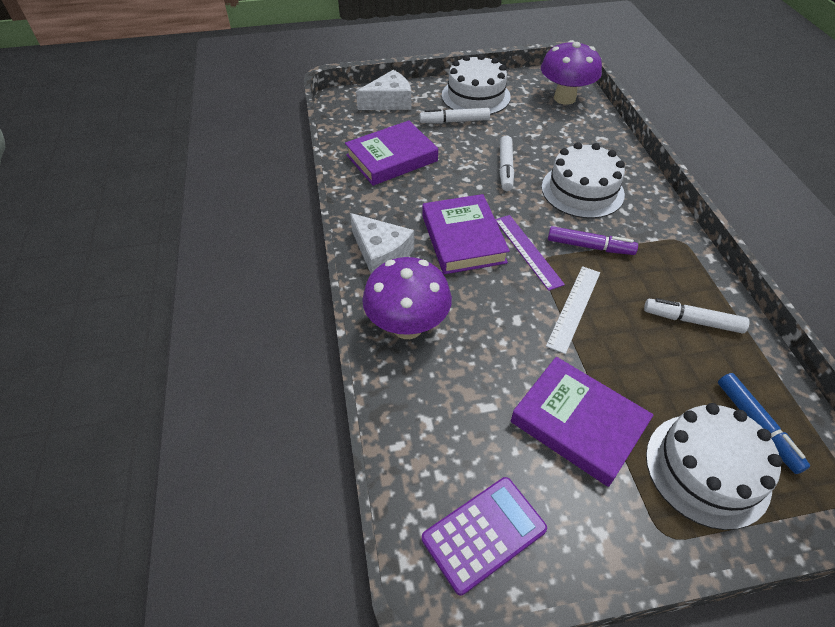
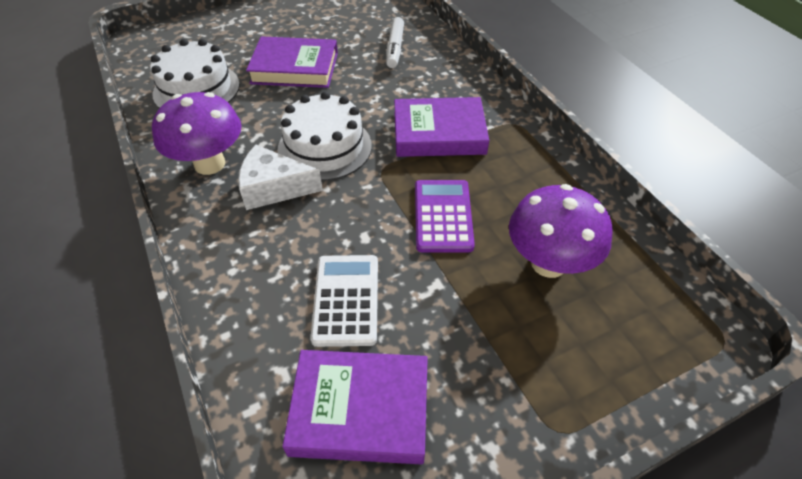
blue marker: [718,373,810,474] = 1 -> none = 0
purple marker: [548,226,638,255] = 1 -> none = 0
purple ruler: [495,215,565,291] = 1 -> none = 0
white cake: [442,54,511,115] [542,142,625,219] [646,403,783,530] = 3 -> [150,39,240,108] [277,91,372,181] = 2
white calculator: none = 0 -> [311,255,378,347] = 1
white cheese: [350,213,414,274] [356,70,411,110] = 2 -> [238,145,323,210] = 1
white marker: [420,108,490,123] [500,135,514,191] [644,298,749,333] = 3 -> [386,17,404,68] = 1
white ruler: [546,266,600,354] = 1 -> none = 0

